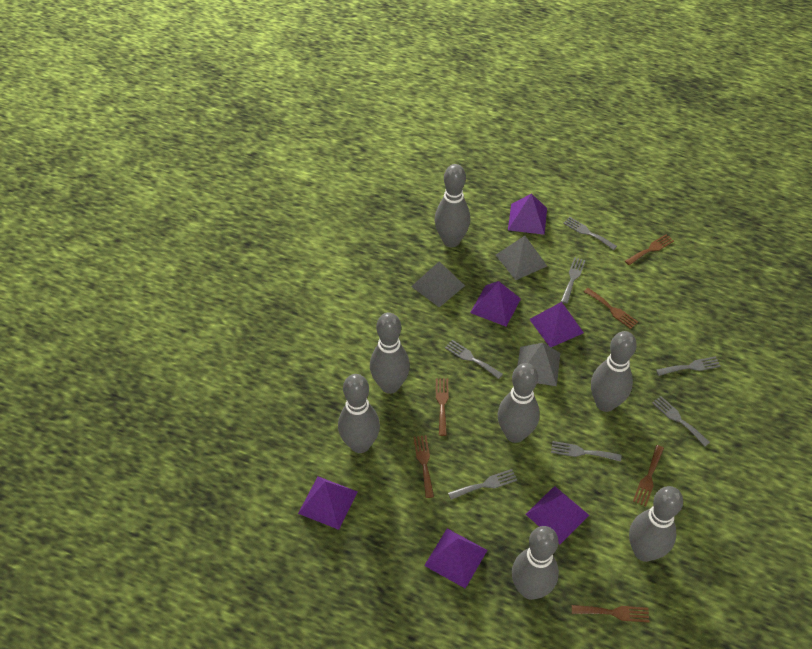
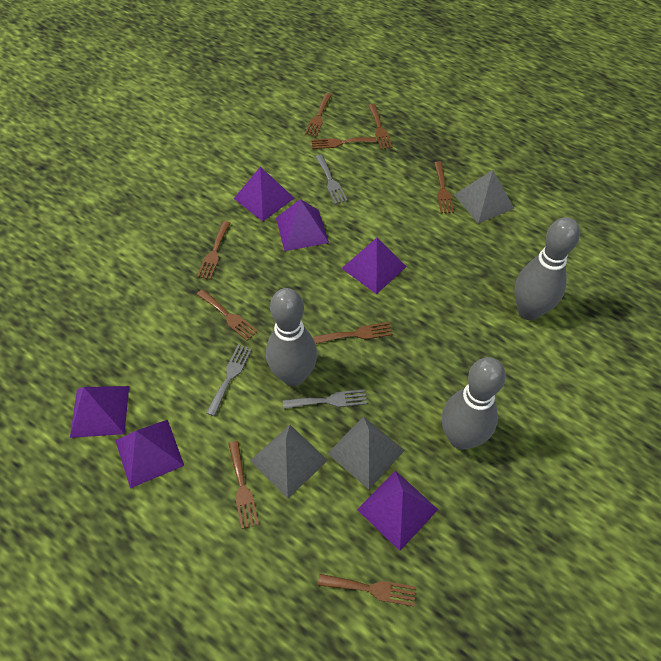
brown fork: [413,435,434,498] [436,379,449,436] [572,605,649,623] [584,288,638,329] [625,234,674,265] [633,445,664,506] = 6 -> [197,221,230,280] [197,289,258,341] [228,441,259,529] [305,93,332,137] [312,137,377,149] [313,322,393,344] [318,574,416,606] [368,104,393,149] [434,161,454,213] = 9
grey bowling pin: [338,374,380,453] [370,312,410,394] [435,164,470,247] [498,363,540,443] [512,526,559,600] [591,331,637,412] [629,486,683,562] = 7 -> [266,288,317,386] [442,357,506,450] [514,217,580,320] = 3
grey fork: [445,340,503,379] [448,469,517,500] [551,441,621,462] [561,257,586,304] [563,217,617,250] [652,396,710,446] [656,356,721,376] = 7 -> [206,344,252,416] [283,389,367,409] [315,154,348,204] = 3

